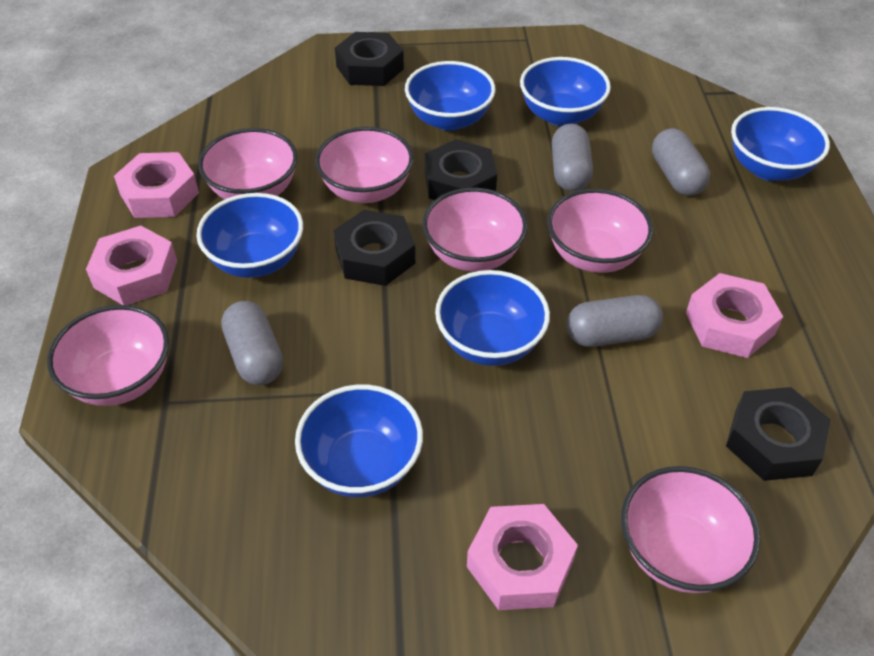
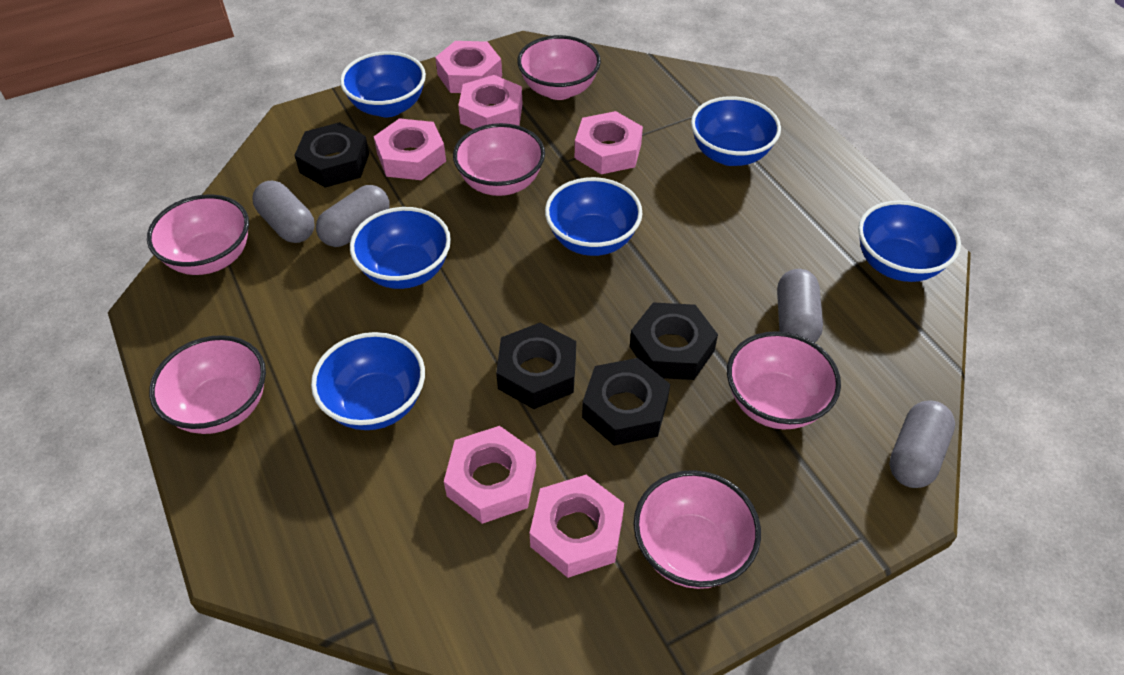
pink nut: [86,226,177,305] [114,152,199,218] [467,504,578,610] [686,273,783,358] = 4 -> [374,118,446,180] [435,41,502,93] [444,426,536,524] [458,75,522,129] [530,475,624,578] [575,111,643,174] = 6

